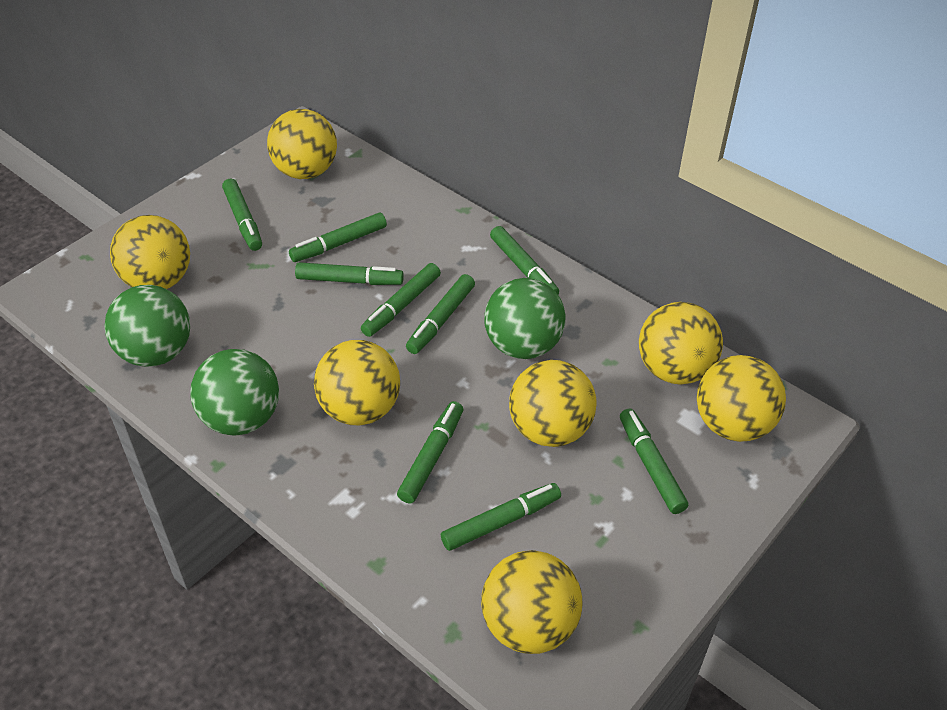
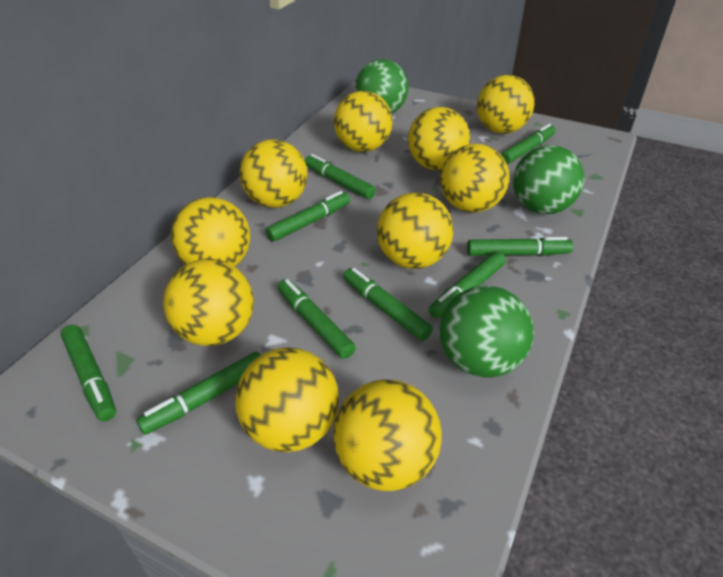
yellow ball: [110,215,190,289] [267,109,337,179] [314,340,400,425] [481,550,583,654] [509,360,597,447] [639,302,723,385] [697,355,786,442] = 7 -> [163,259,254,346] [171,197,250,267] [235,347,339,452] [240,140,308,208] [333,379,441,491] [334,91,393,152] [377,192,453,269] [408,107,470,170] [440,144,509,213] [477,75,535,134] = 10

